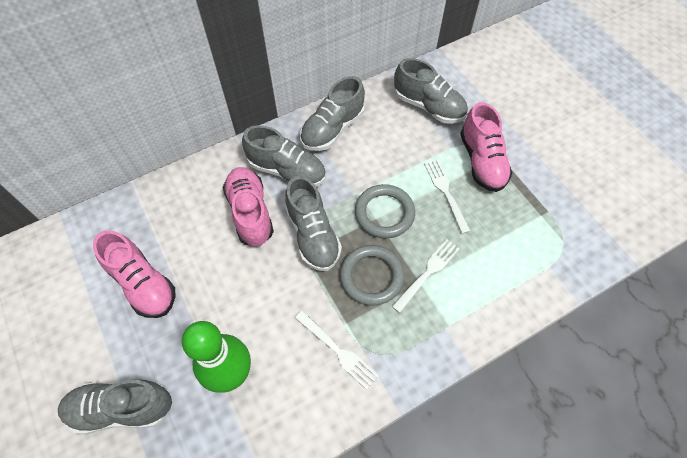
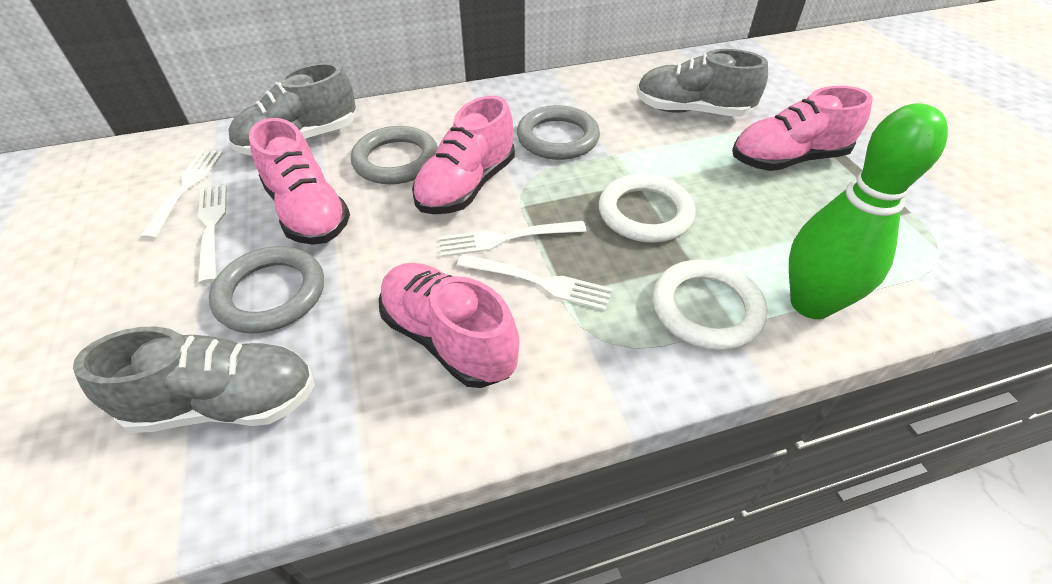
grey ring: [340,245,404,306] [355,184,415,238] = 2 -> [209,246,324,333] [351,126,438,184] [517,105,600,160] = 3
grey shoe: [58,379,172,434] [242,125,326,187] [285,176,342,271] [300,76,365,151] [394,58,468,124] = 5 -> [73,326,315,433] [228,63,356,155] [636,49,768,117] = 3
pink shoe: [93,230,175,318] [223,167,274,246] [460,102,512,192] = 3 -> [249,118,350,245] [379,263,520,388] [412,95,515,214] [732,86,872,171] = 4
white fork: [295,311,379,390] [392,239,460,313] [424,160,470,234] = 3 -> [140,151,223,239] [198,184,227,284] [439,221,586,257] [457,254,613,311] = 4
white ring: none = 0 -> [599,174,696,243] [653,260,768,350] = 2

